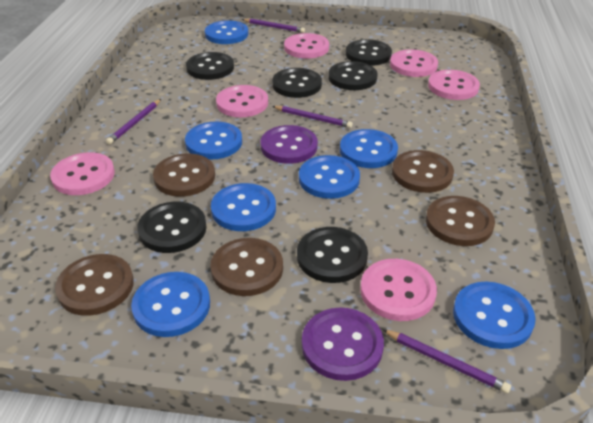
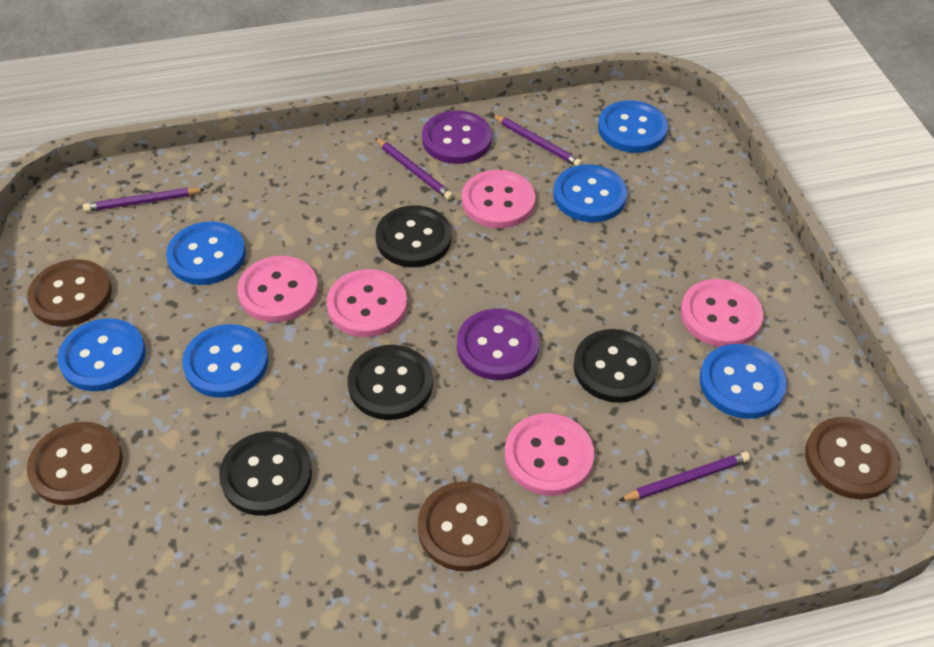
black button: [137,202,207,253] [186,52,234,80] [272,68,322,98] [297,227,368,283] [328,61,378,90] [346,39,392,66] = 6 -> [219,431,312,516] [348,345,433,420] [376,206,452,267] [573,329,658,403] = 4
blue button: [131,272,210,337] [185,122,242,160] [205,20,248,44] [211,183,276,231] [299,155,360,199] [340,129,398,168] [453,282,536,349] = 7 -> [57,318,146,391] [166,221,246,285] [182,324,269,398] [553,164,627,222] [598,100,668,153] [699,344,787,419] = 6
brown button: [55,254,134,316] [153,153,215,197] [210,238,283,296] [392,150,454,193] [426,196,495,246] = 5 -> [27,259,112,327] [27,422,123,505] [417,481,511,571] [805,417,899,499] = 4
pink button: [50,152,115,195] [216,85,268,117] [284,33,329,59] [360,259,437,321] [390,49,438,77] [428,70,480,100] = 6 -> [237,256,318,322] [326,269,407,337] [462,170,536,228] [505,413,594,496] [681,279,763,347] = 5

